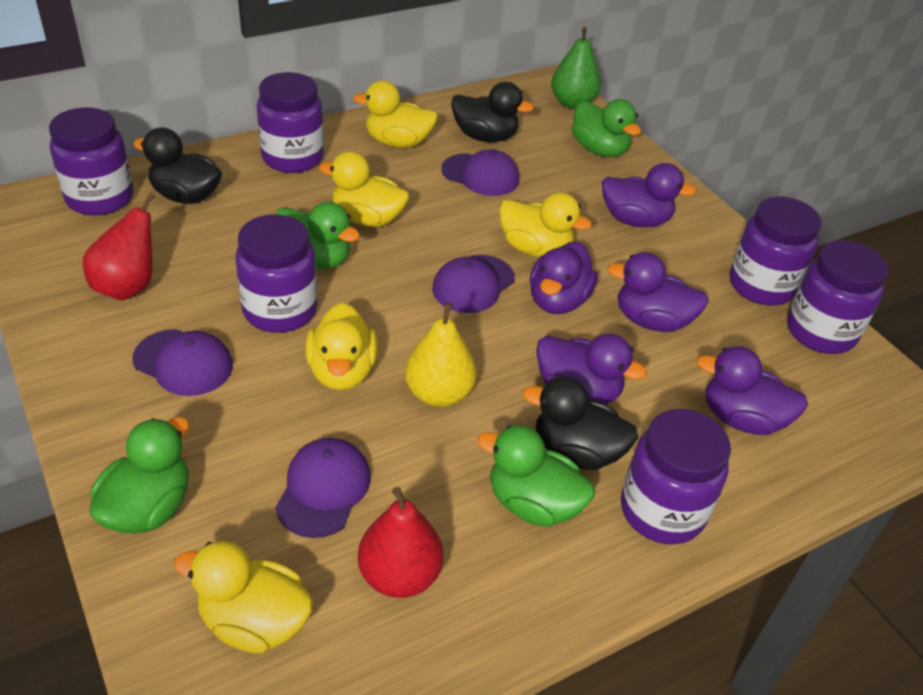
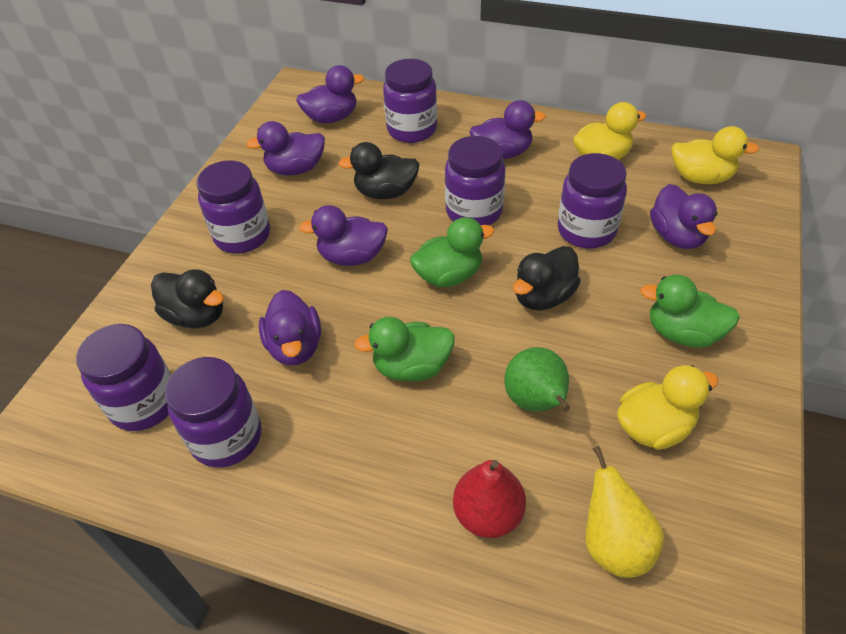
green duck: [90,417,189,534] [276,202,360,269] [477,425,595,527] [572,99,641,157] = 4 -> [354,317,455,381] [410,217,494,287] [640,275,740,348] = 3
purple cap: [132,329,233,396] [275,438,371,538] [432,255,515,313] [441,149,519,196] = 4 -> none = 0
purple duck: [530,242,598,314] [536,334,646,404] [602,163,697,227] [607,252,709,332] [697,346,808,435] = 5 -> [246,121,325,175] [259,290,321,366] [296,65,365,123] [299,205,388,266] [470,100,546,159] [650,184,718,249] = 6
red pear: [83,193,155,300] [358,487,444,598] = 2 -> [453,460,526,538] = 1
yellow duck: [174,541,314,654] [305,303,378,390] [319,151,409,227] [352,80,438,148] [499,192,592,257] = 5 -> [573,102,646,160] [617,365,718,450] [672,126,759,184] = 3

